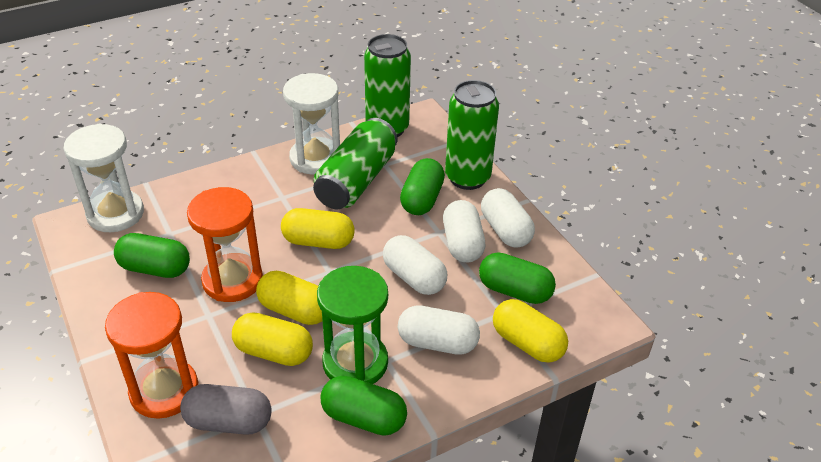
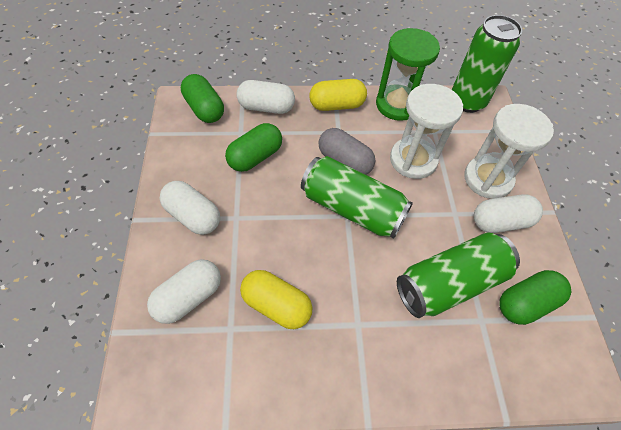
green capsule: [114,233,190,278] [321,376,407,436] [400,158,445,215] [479,252,556,304] = 4 -> [181,74,224,123] [225,123,282,172] [499,270,571,325] = 3
orange hourglass: [105,292,198,419] [187,187,263,302] = 2 -> none = 0
yellow capsule: [232,312,313,366] [256,271,322,325] [281,208,355,249] [493,299,568,363] = 4 -> [240,270,313,329] [310,79,367,111] = 2

